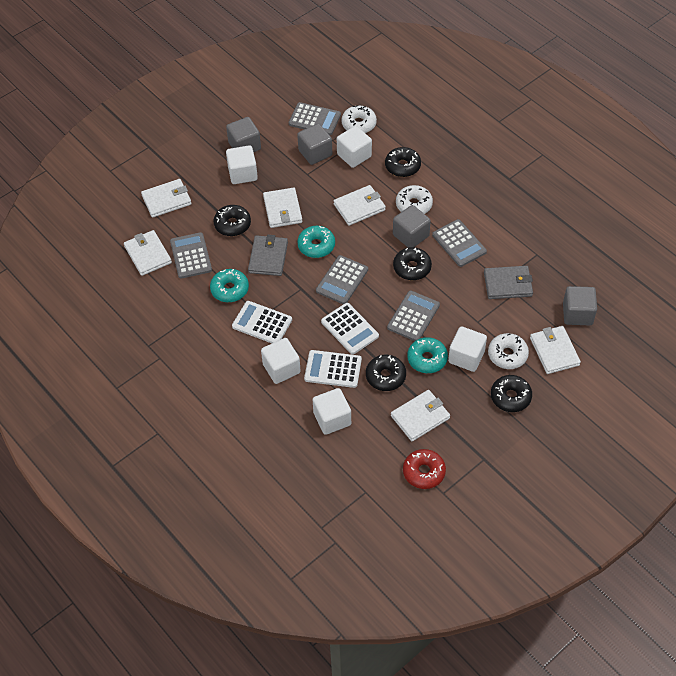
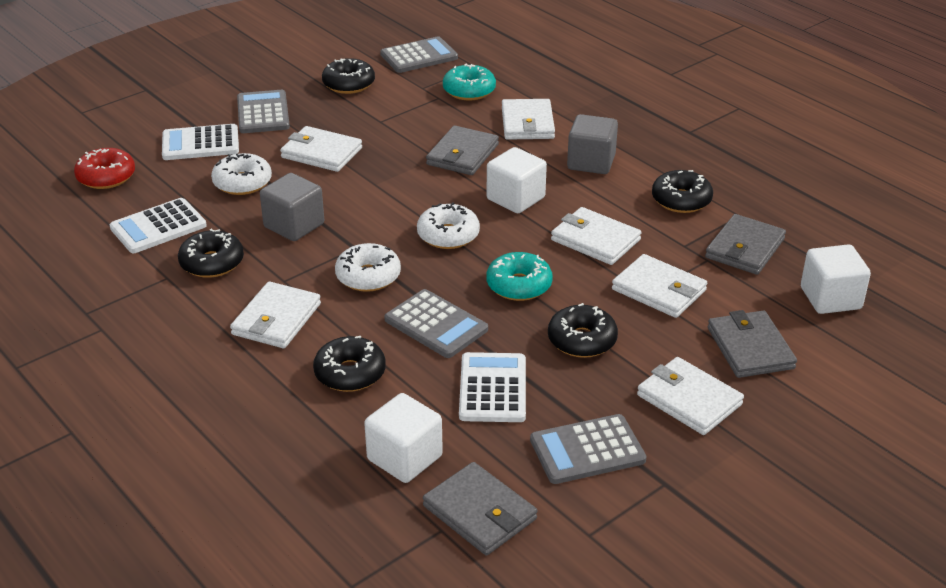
grey calculator: [170,232,212,279] [289,102,341,135] [316,255,368,304] [387,291,440,341] [432,219,487,267] = 5 -> [237,90,290,133] [380,36,458,73] [384,289,488,358] [530,414,647,484] = 4
grey cube: [226,117,261,152] [297,123,332,165] [393,205,431,248] [563,286,597,325] = 4 -> [260,173,324,241] [567,114,618,174] = 2
grey wallet: [248,235,288,276] [484,266,533,299] = 2 -> [423,462,537,555] [426,126,499,175] [705,214,786,275] [708,310,797,378] = 4
turquoise donut: [210,269,249,302] [297,225,335,258] [407,337,448,373] = 3 -> [443,63,496,100] [486,252,553,301] = 2
white cube: [226,145,258,184] [261,338,301,384] [312,388,351,435] [337,126,372,168] [448,326,487,372] = 5 -> [364,393,443,483] [487,147,547,213] [801,244,871,314] = 3

